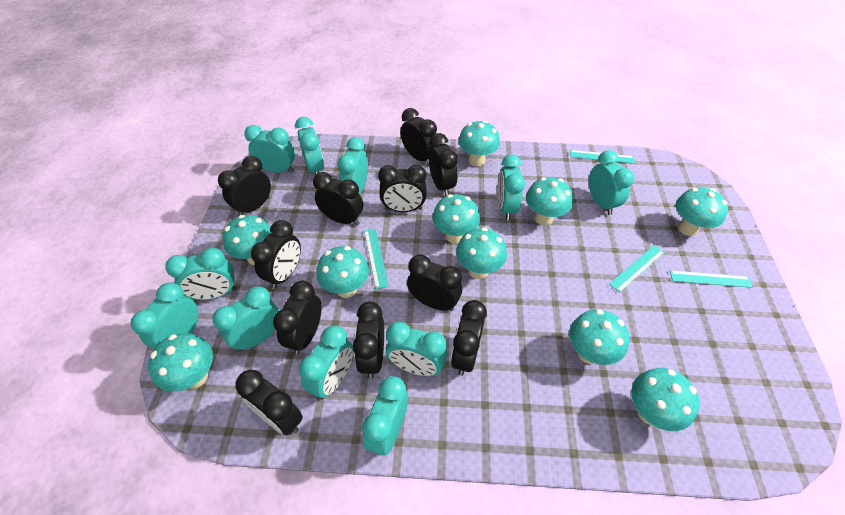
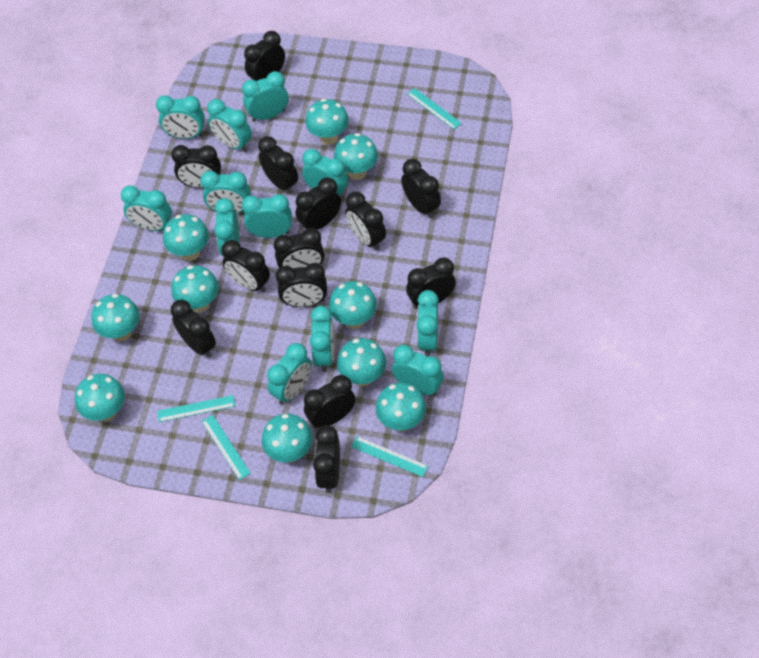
black clock: [218,156,271,216] [235,370,303,435] [251,220,301,289] [273,281,321,355] [313,172,363,225] [353,302,384,379] [378,165,427,212] [400,108,437,166] [407,254,462,311] [428,133,458,196] [451,300,487,376] = 11 -> [171,145,221,188] [171,300,216,358] [222,240,270,292] [244,31,285,81] [258,136,298,194] [274,228,324,268] [276,263,327,307] [296,177,341,230] [304,375,356,429] [313,425,340,493] [346,192,386,250] [401,159,441,218] [406,257,456,309] = 13
turquoise clock: [131,282,198,349] [165,248,237,300] [213,286,279,351] [244,125,295,173] [295,117,324,175] [299,325,353,400] [338,137,368,194] [362,376,408,456] [386,322,447,376] [497,155,525,221] [589,150,634,215] = 11 -> [121,185,172,231] [156,95,205,139] [200,171,251,214] [207,99,252,152] [214,198,240,256] [242,71,288,122] [242,194,292,238] [267,343,312,405] [302,149,348,200] [310,306,334,372] [392,345,444,396] [417,290,439,356] = 12

